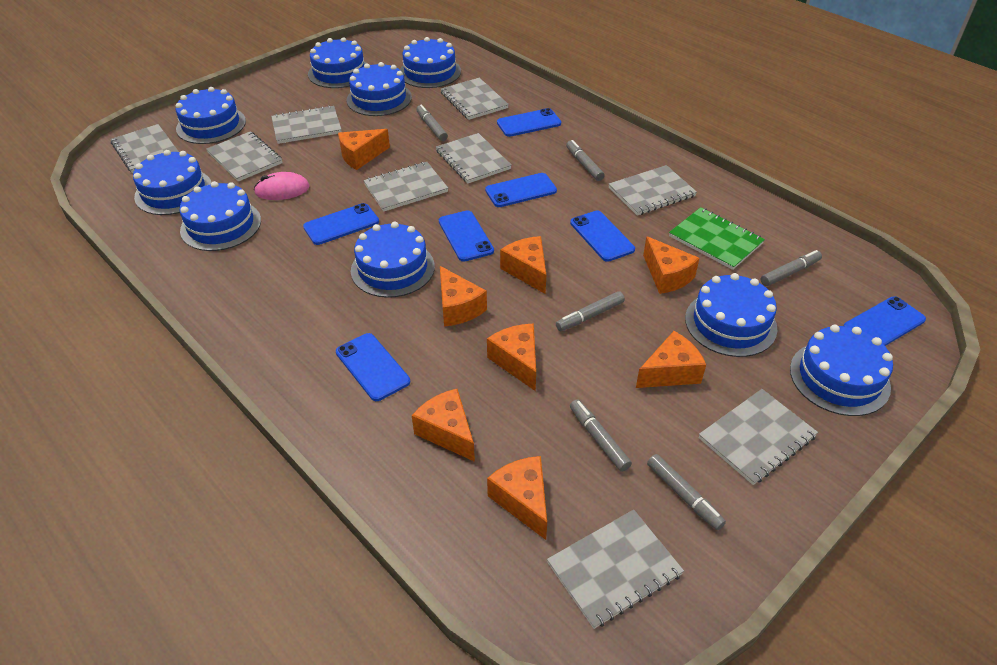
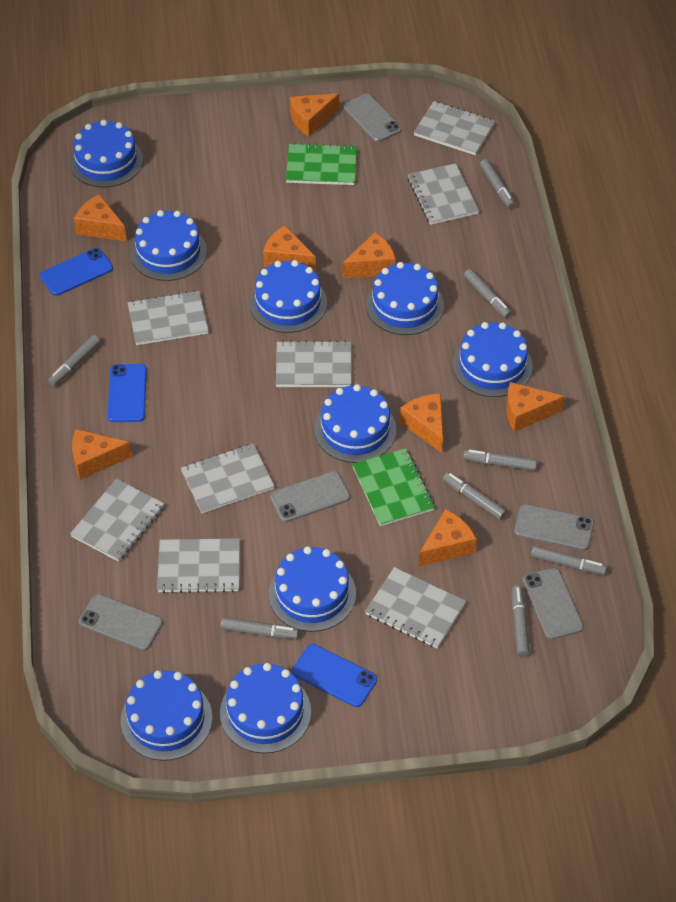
blue phone: [303,203,379,245] [336,333,410,401] [439,210,494,262] [485,173,557,207] [497,108,561,137] [570,211,635,262] [844,296,926,346] = 7 -> [40,248,113,296] [108,364,147,422] [292,644,377,707] = 3
green notebook: [669,207,765,270] = 1 -> [286,143,357,185] [352,448,435,526] = 2
grey marker: [416,104,448,141] [556,291,625,331] [566,140,605,181] [570,399,632,472] [647,454,726,530] [761,250,822,286] = 6 -> [48,335,100,386] [220,617,299,639] [443,472,507,520] [463,450,537,471] [464,269,512,318] [480,159,515,209] [512,585,530,657] [531,545,607,575] = 8
grey notebook: [111,124,179,173] [206,131,283,182] [271,105,342,144] [364,162,448,212] [436,133,512,183] [441,78,509,120] [547,510,684,629] [609,165,697,216] [699,389,818,485] = 9 -> [70,479,164,562] [127,290,209,345] [157,539,240,593] [181,444,274,513] [276,340,351,387] [365,567,466,648] [408,163,479,225] [414,101,495,155] = 8
grey phone: none = 0 -> [79,594,163,651] [270,471,350,522] [343,94,402,142] [514,504,594,550] [522,567,584,640] = 5
pink mouse: [254,172,310,200] = 1 -> none = 0

